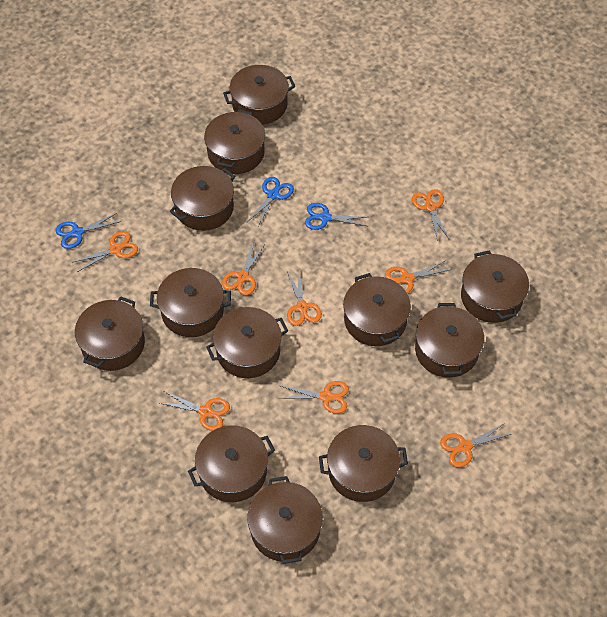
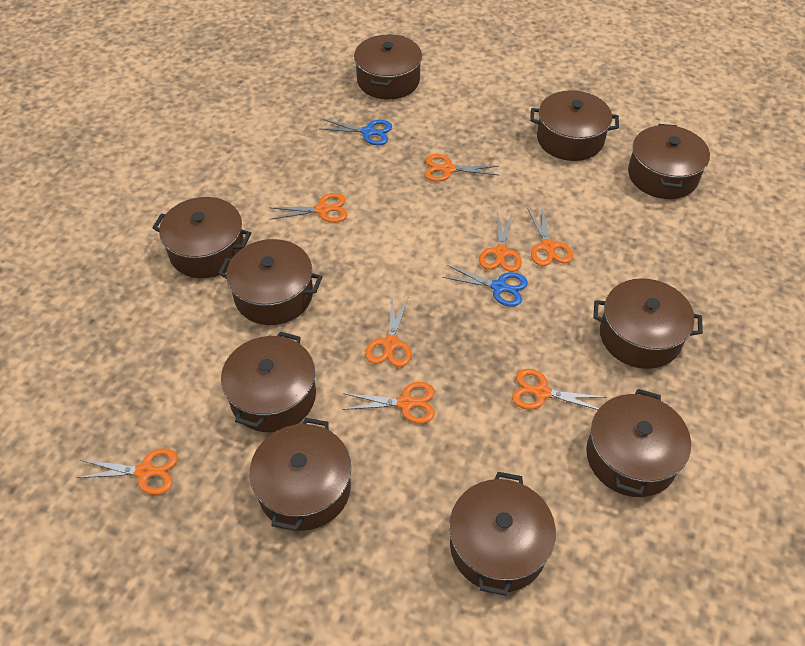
blue scissors: [55,213,121,249] [247,177,294,228] [305,203,367,230] = 3 -> [321,119,392,145] [442,265,528,307] = 2
brown pot: [75,297,145,371] [150,268,231,337] [170,166,235,231] [188,425,275,502] [204,110,265,174] [206,307,288,378] [223,65,295,125] [247,476,323,564] [319,425,408,502] [343,273,411,346] [415,303,484,378] [461,251,529,323] = 12 -> [152,197,251,278] [218,239,322,325] [221,331,316,432] [250,418,351,531] [354,34,422,100] [449,472,556,596] [530,90,619,161] [586,389,691,497] [593,278,703,369] [628,124,710,199] = 10

